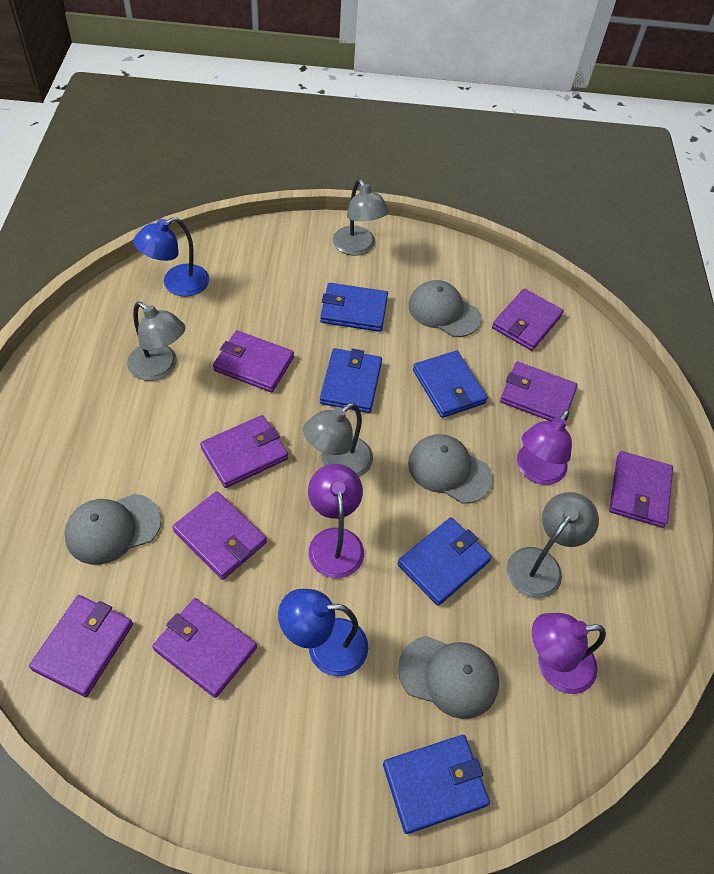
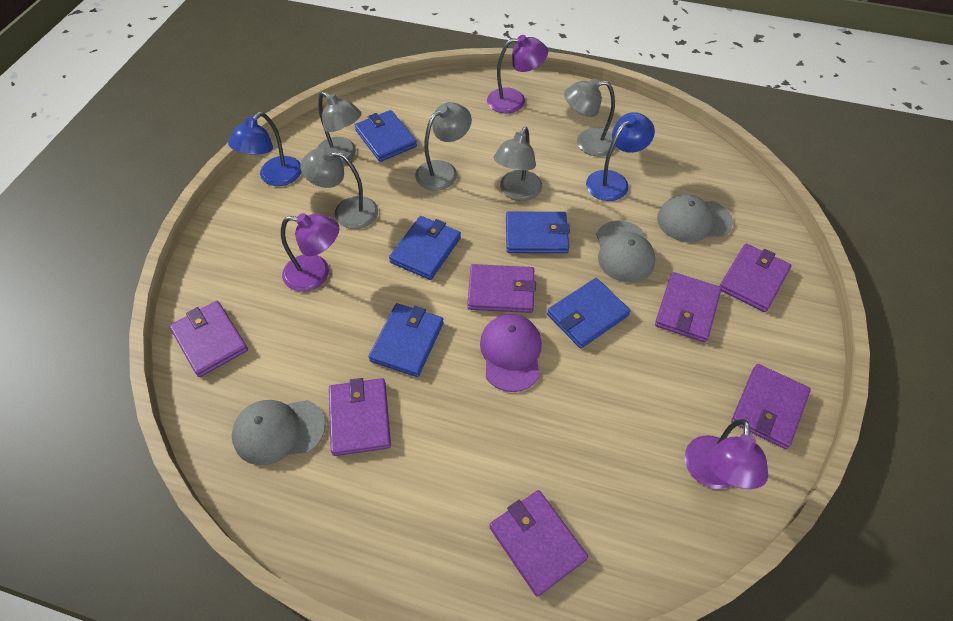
grey cap: [65,494,161,565] [398,636,499,719] [408,280,481,337] [408,434,493,504] = 4 -> [232,400,326,465] [596,221,656,283] [657,194,733,242] = 3
grey lamp: [127,301,185,381] [303,403,373,477] [333,179,389,256] [507,492,599,598] = 4 -> [300,147,378,229] [317,92,362,164] [415,102,472,191] [494,127,542,201] [564,78,616,156] = 5
purple cap: none = 0 -> [480,314,542,392] = 1
purple wallet: [29,595,133,697] [152,598,257,698] [172,491,267,580] [200,415,288,488] [213,330,294,392] [492,288,564,351] [500,362,578,422] [609,451,673,528] = 8 -> [169,301,248,377] [329,378,391,456] [467,264,536,313] [490,490,588,597] [655,272,721,342] [720,243,792,312] [731,364,811,449] = 7

